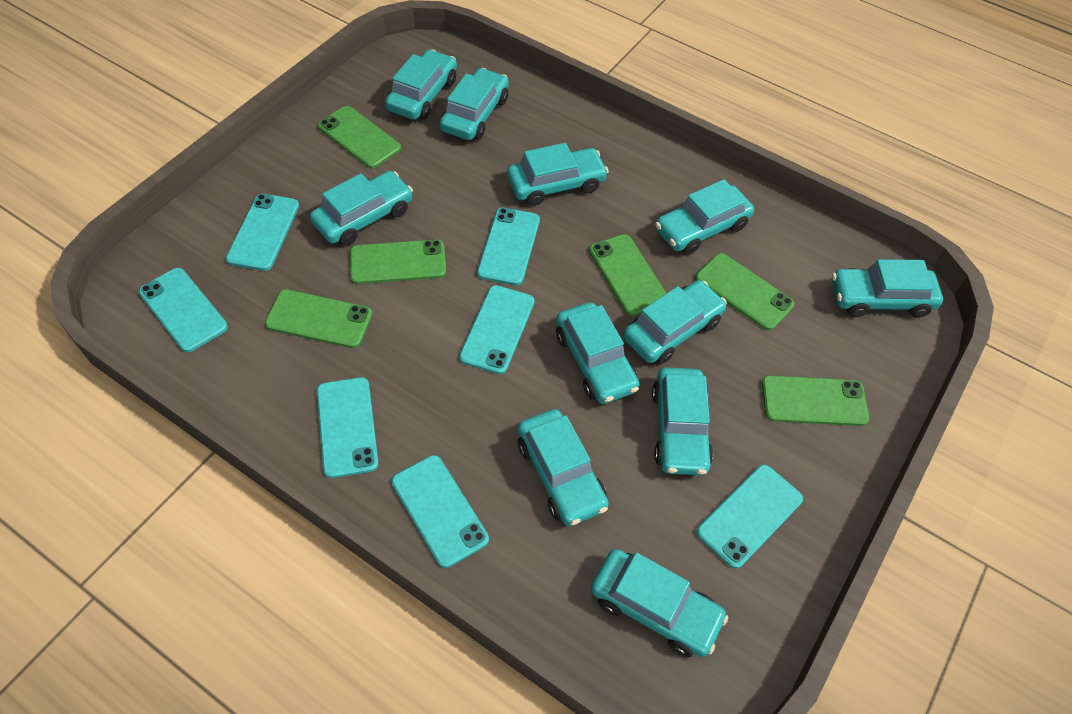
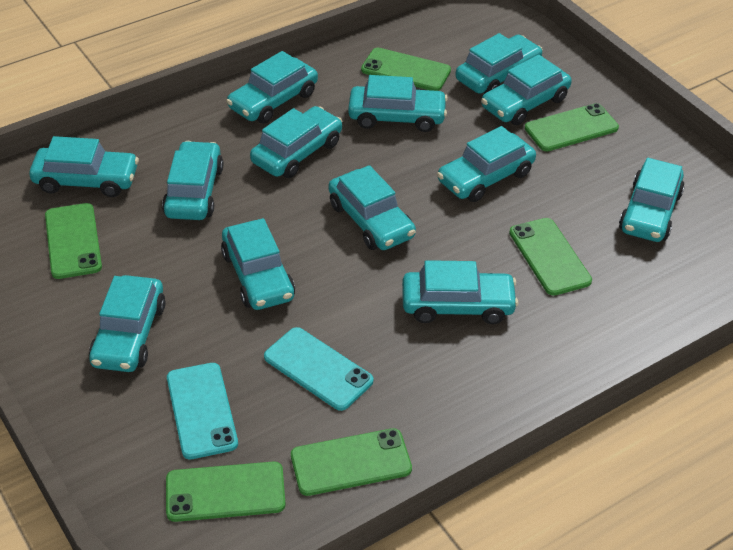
turquoise car: [310,171,413,246] [385,49,457,120] [440,68,509,140] [507,143,609,206] [518,409,609,526] [556,302,640,404] [591,549,728,657] [623,280,727,364] [652,367,713,475] [655,179,754,255] [832,259,943,318] = 11 -> [29,136,139,197] [89,275,166,372] [162,141,223,220] [221,218,295,310] [226,51,318,124] [250,106,342,178] [328,165,416,250] [348,75,448,132] [402,260,518,324] [437,126,536,202] [455,33,543,94] [481,55,572,125] [619,158,684,242] = 13
turquoise phone: [139,268,228,352] [226,194,299,271] [317,377,379,478] [392,455,489,568] [459,285,534,374] [477,207,540,285] [696,465,803,569] = 7 -> [167,363,238,459] [264,327,373,411] = 2

